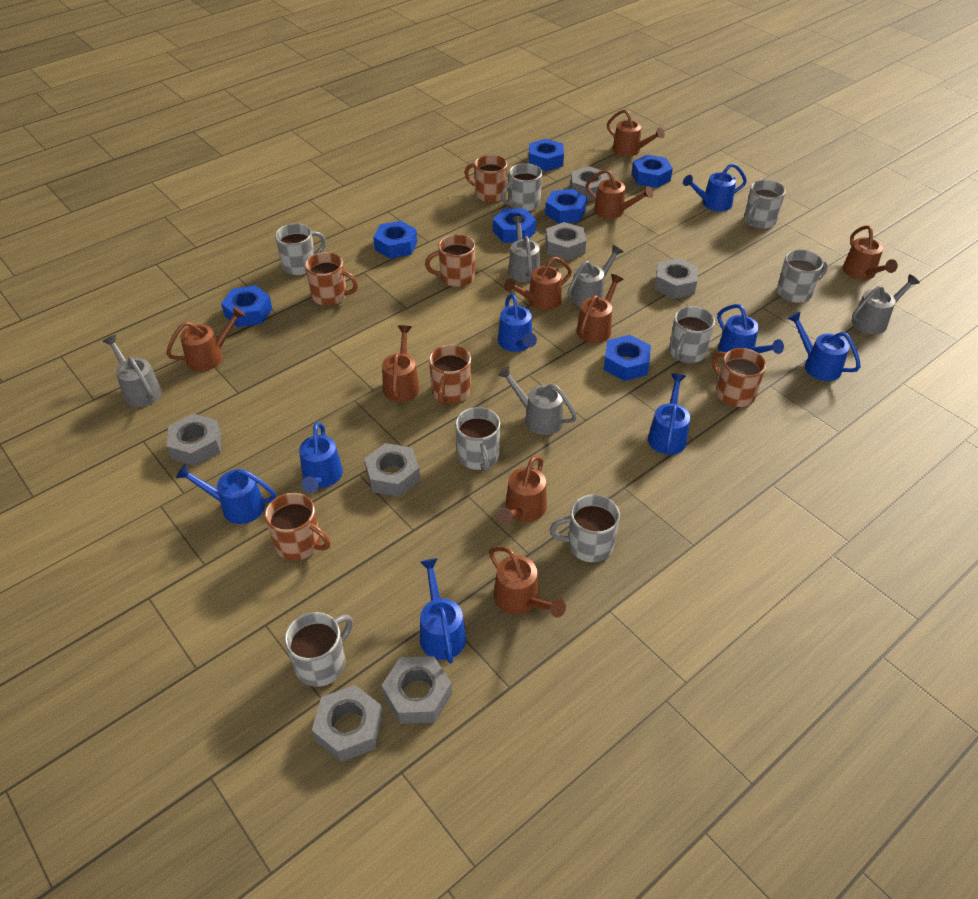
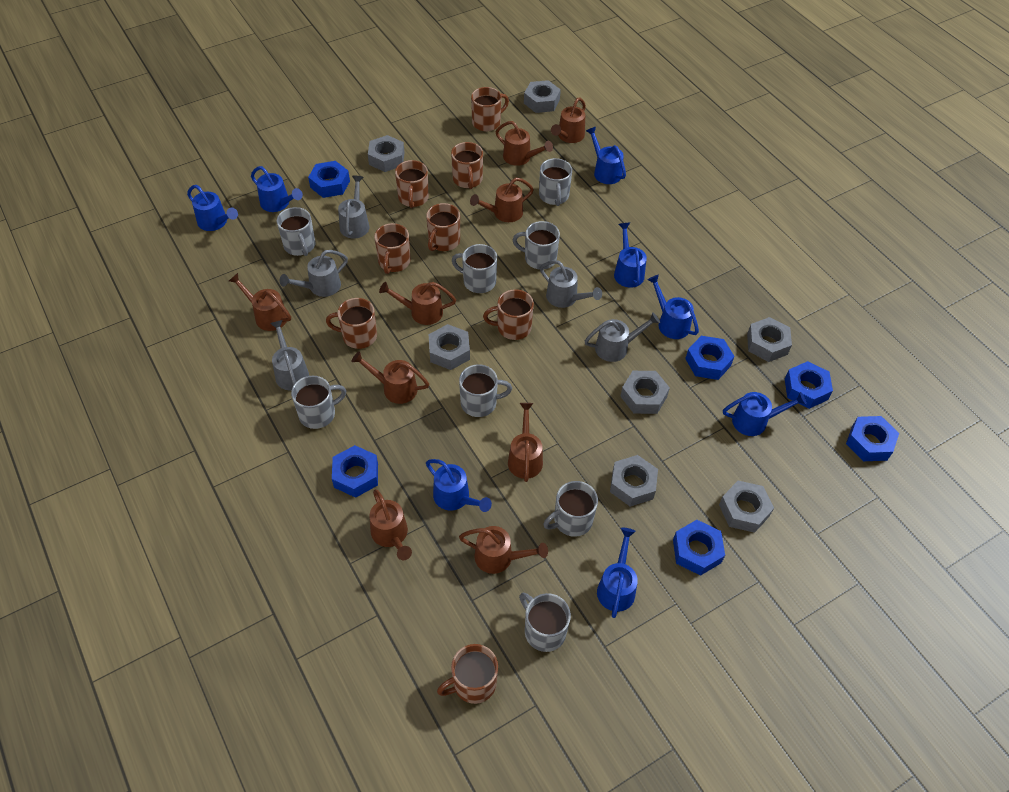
blue nut: [221,285,272,328] [373,221,417,259] [493,208,536,243] [529,139,564,171] [545,189,587,224] [604,335,651,381] [632,155,673,188] = 7 -> [308,161,350,198] [332,445,378,498] [673,520,725,576] [685,336,735,380] [785,361,833,409] [846,416,899,461] = 6
brown mug: [265,493,330,561] [305,252,358,306] [425,234,475,287] [429,345,471,405] [464,155,508,203] [712,348,766,407] = 6 -> [326,298,377,349] [374,223,411,274] [395,160,429,208] [426,203,460,251] [437,644,498,704] [451,142,483,189] [471,87,509,131] [483,289,534,340] = 8

